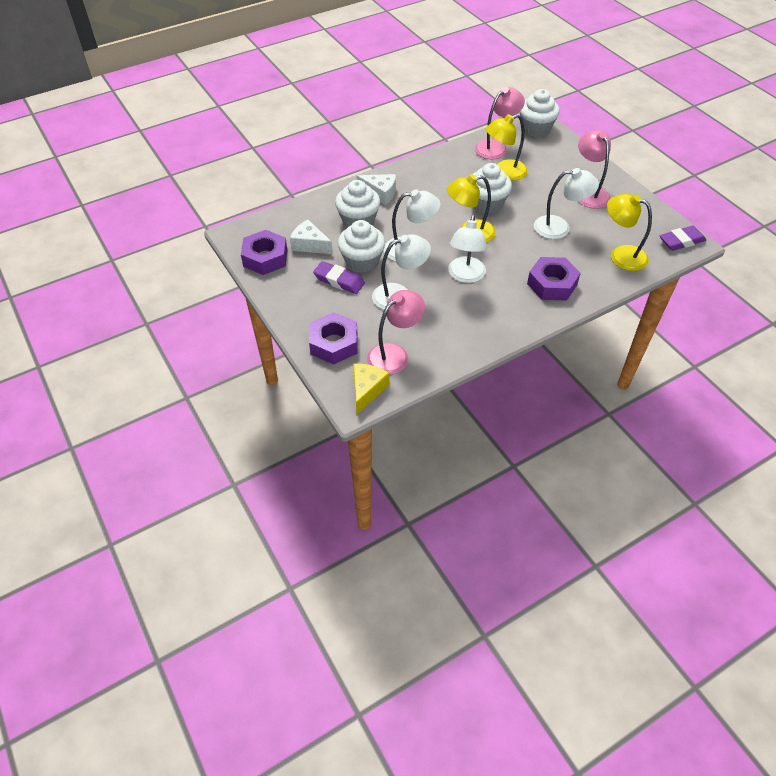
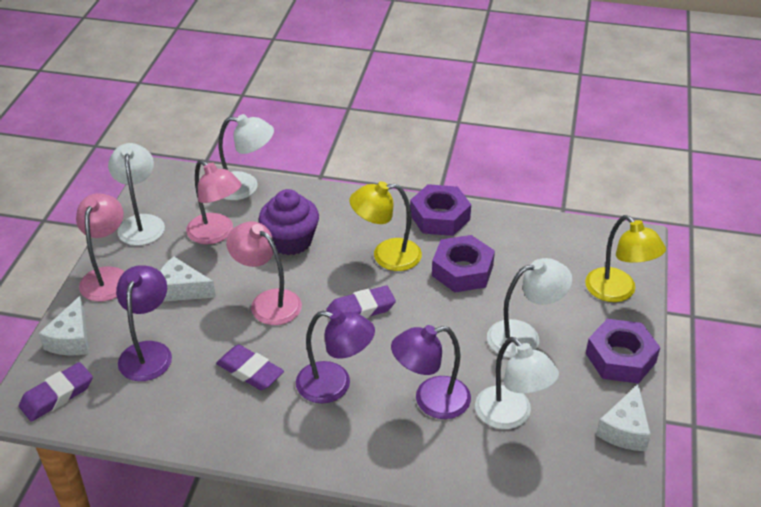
purple cupcake: none = 0 -> [259,189,319,255] = 1
purple eraser: [313,261,365,294] [660,226,706,251] = 2 -> [19,362,93,422] [216,345,284,390] [326,286,396,319] = 3
purple lamp: none = 0 -> [116,265,172,381] [296,309,375,403] [391,325,471,419] = 3
white cheese: [290,220,333,254] [357,174,396,205] = 2 -> [38,296,89,356] [160,257,216,302] [596,384,651,451] = 3
white cupcake: [335,180,380,228] [338,220,385,273] [472,163,512,214] [520,89,560,137] = 4 -> none = 0
yellow cheese: [353,364,390,414] = 1 -> none = 0
yellow lamp: [447,174,496,243] [486,114,528,181] [607,194,652,271] = 3 -> [349,181,422,271] [585,215,666,302] = 2

